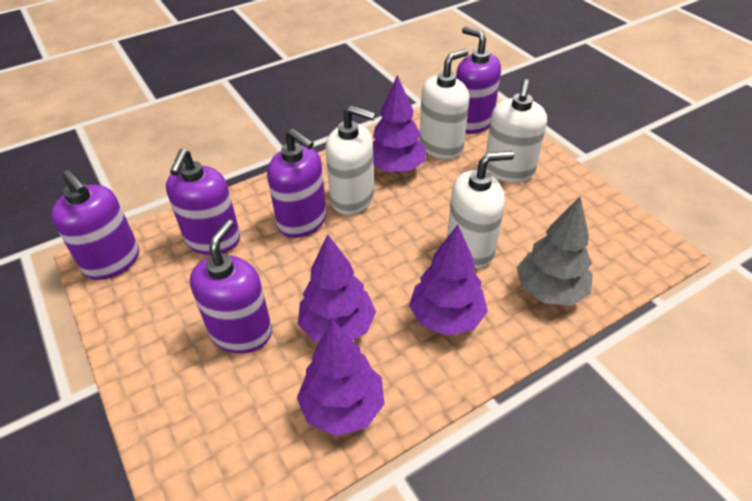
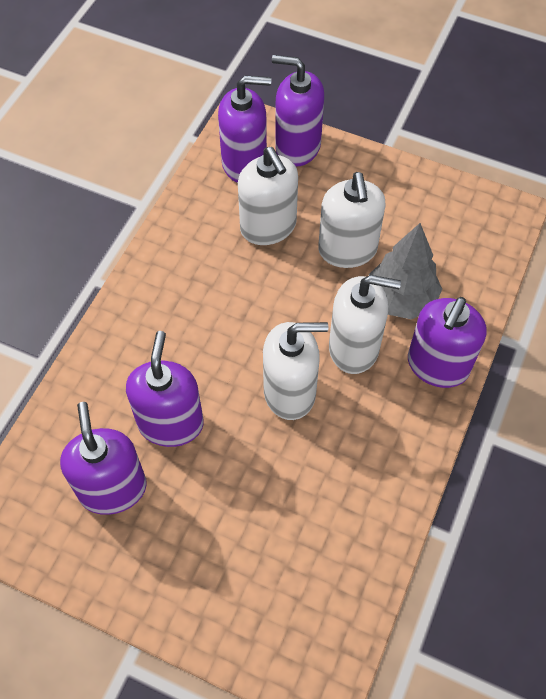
purple tree: [297,320,385,436] [298,234,376,342] [373,75,426,173] [409,225,488,336] = 4 -> none = 0

